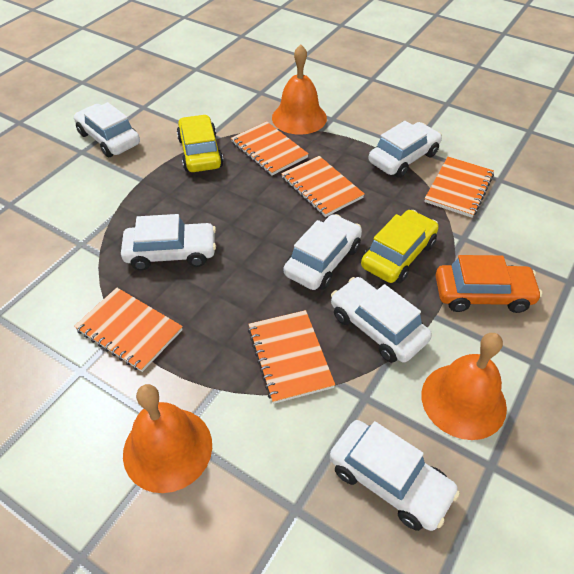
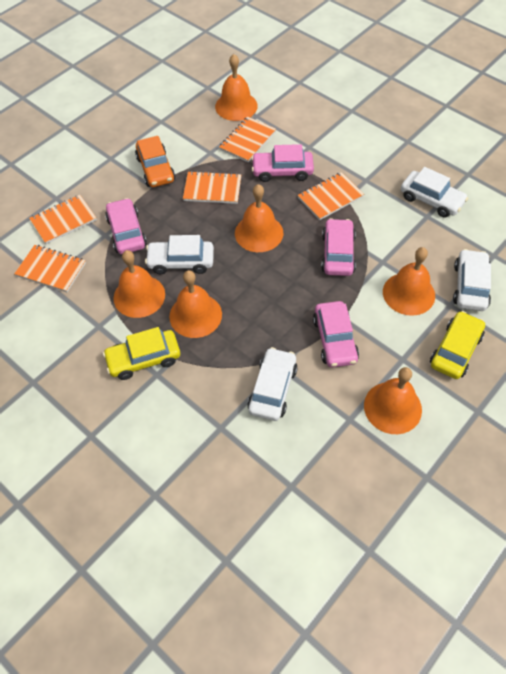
orange bell: [123,384,212,493] [272,44,327,135] [421,333,507,440] = 3 -> [113,250,165,318] [169,270,222,338] [215,54,258,121] [235,184,284,252] [364,367,422,434] [383,247,435,316] = 6
pink car: none = 0 -> [105,198,147,254] [251,144,314,182] [313,301,359,368] [321,218,356,276] = 4
white car: [74,102,140,157] [121,214,216,270] [284,214,362,290] [330,420,460,531] [331,277,432,363] [369,121,442,178] = 6 -> [145,235,214,274] [247,347,298,421] [401,167,468,218] [453,249,491,311] = 4

